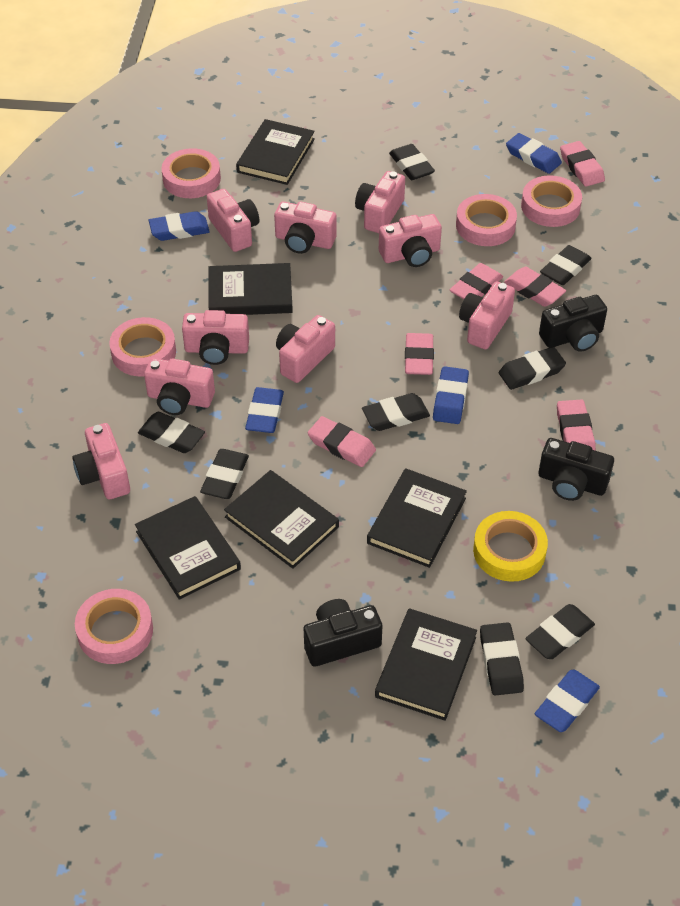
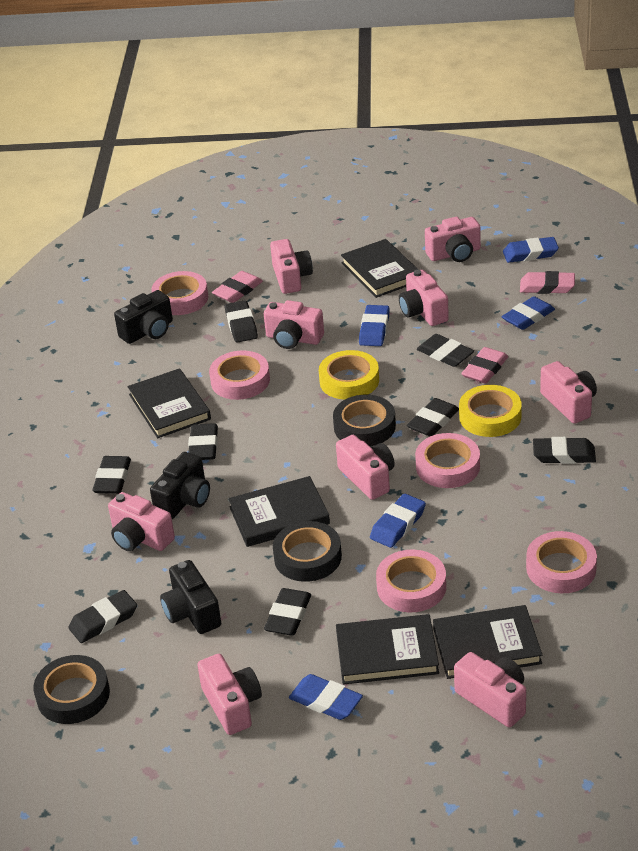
black book: [135,496,241,600] [209,263,293,315] [224,470,339,569] [236,119,315,185] [367,468,467,568] [375,608,477,721] = 6 -> [128,368,211,438] [228,476,330,547] [336,614,439,685] [341,239,419,298] [433,605,542,679] = 5
black tape: none = 0 -> [33,655,110,724] [273,521,342,582] [333,395,396,446] = 3
pink eraser: [308,416,376,467] [405,333,434,375] [450,263,503,299] [504,267,566,307] [557,399,596,451] [560,141,605,187] = 6 -> [212,271,263,303] [461,347,508,384] [520,271,575,294] = 3
yellow tape: [473,511,548,582] = 1 -> [319,350,379,400] [459,385,522,437] = 2

